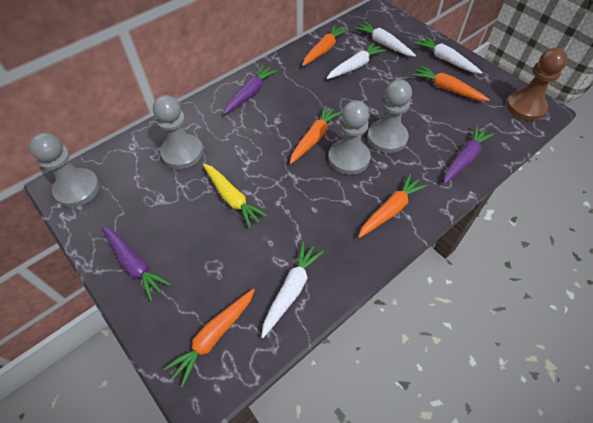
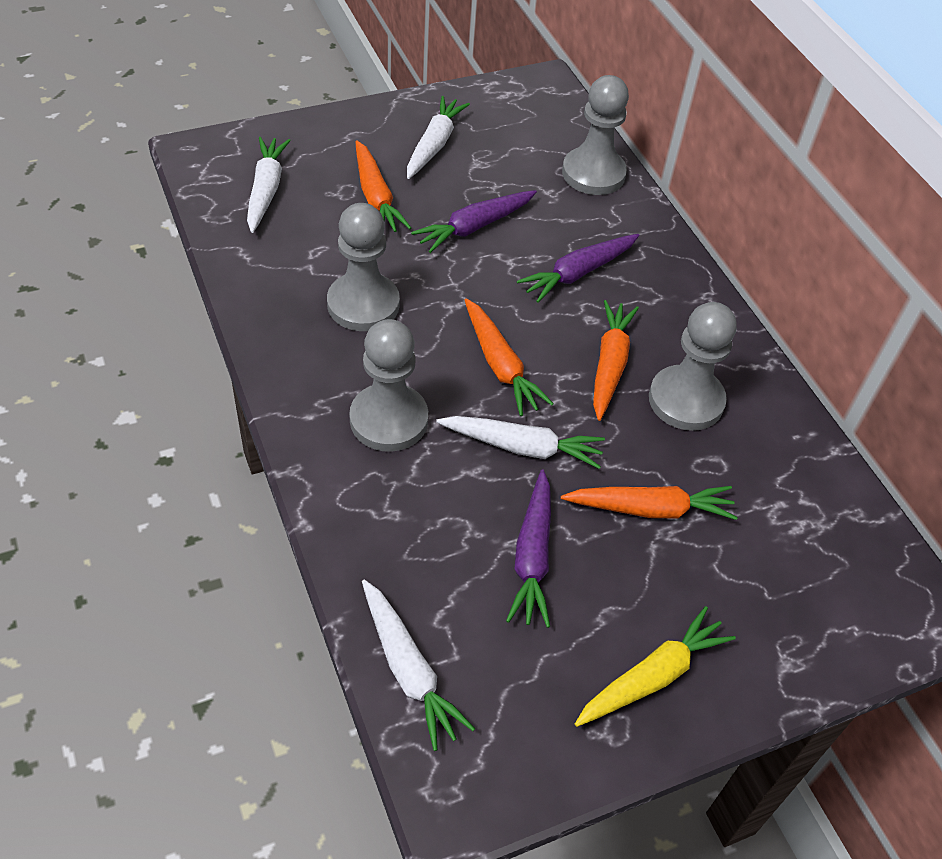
brown pawn: [506,48,568,121] = 1 -> none = 0
orange carrot: [163,288,255,387] [290,105,342,164] [302,25,348,66] [358,173,428,238] [412,65,490,101] = 5 -> [355,140,411,232] [465,298,554,416] [561,486,738,520] [593,300,639,421] = 4

